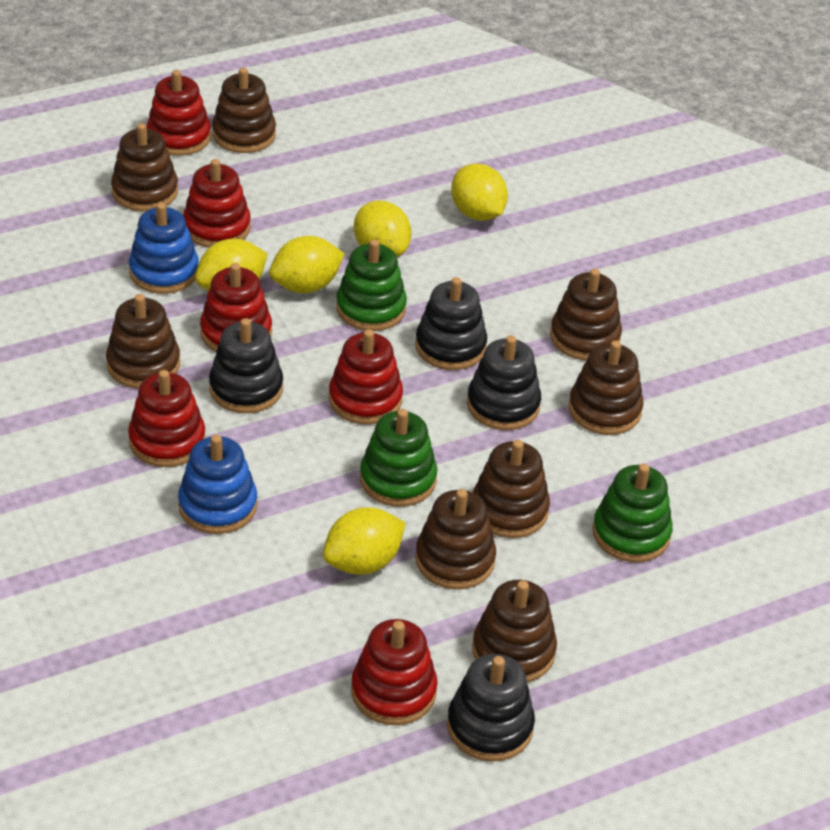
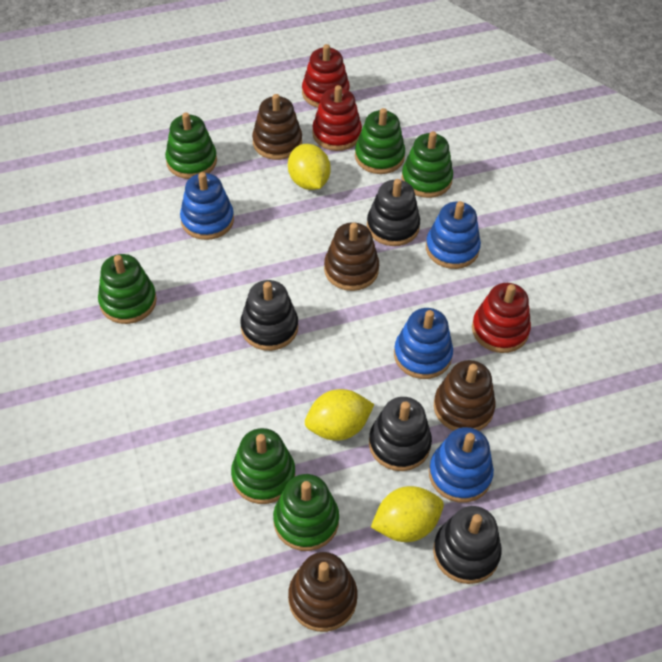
blue stacking toy: [129,203,199,294] [178,435,257,534] = 2 -> [180,172,234,240] [394,308,453,379] [426,201,481,269] [429,427,494,503] = 4
brown stacking toy: [106,294,180,389] [111,123,178,211] [212,68,276,153] [415,489,496,589] [472,580,557,682] [473,440,550,538] [550,269,622,360] [569,340,644,435] = 8 -> [252,94,302,160] [288,552,358,632] [324,222,379,291] [434,360,496,431] = 4
green stacking toy: [336,239,407,331] [360,409,437,507] [592,464,673,562] = 3 -> [98,254,157,324] [165,113,217,179] [231,428,295,504] [273,474,339,551] [355,108,405,174] [401,131,453,198] = 6
red stacking toy: [128,370,205,467] [146,70,211,156] [183,159,251,248] [200,263,272,352] [329,329,403,425] [351,619,438,725] = 6 -> [302,44,350,108] [312,85,362,151] [472,283,531,353] = 3
yellow lemon: [195,239,268,291] [269,236,345,293] [323,507,405,575] [354,200,411,257] [451,163,508,221] = 5 -> [288,144,331,190] [305,389,374,441] [371,486,444,542] = 3

